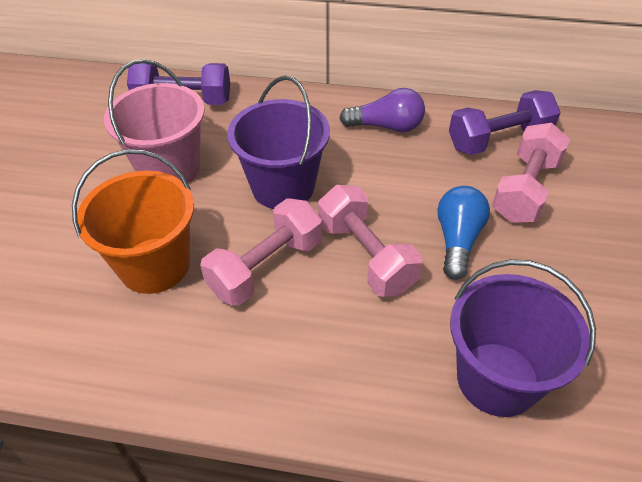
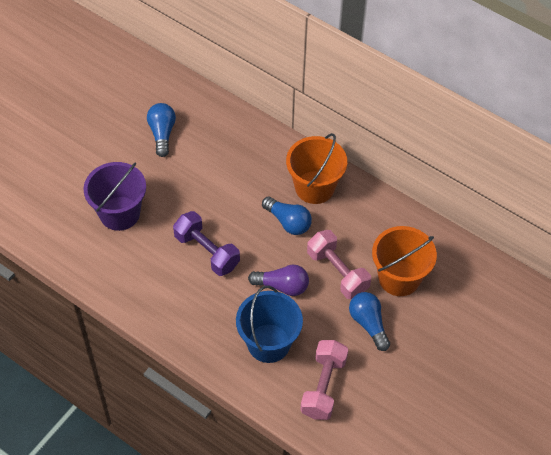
blue bucket: none = 0 -> [236,286,303,363] = 1
blue light bulb: [437,186,490,280] = 1 -> [147,103,176,157] [262,196,312,235] [349,292,390,351] = 3
orange bucket: [72,149,194,294] = 1 -> [286,133,347,204] [372,226,437,296] = 2
pink bucket: [104,59,205,183] = 1 -> none = 0
pink dumbbell: [200,198,322,306] [318,185,423,297] [492,123,570,223] = 3 -> [300,340,348,420] [307,230,371,299] = 2
purple bucket: [227,76,330,209] [450,259,596,417] = 2 -> [83,162,146,231] = 1
purple dumbbell: [127,63,230,105] [449,90,561,155] = 2 -> [173,211,240,276] = 1

